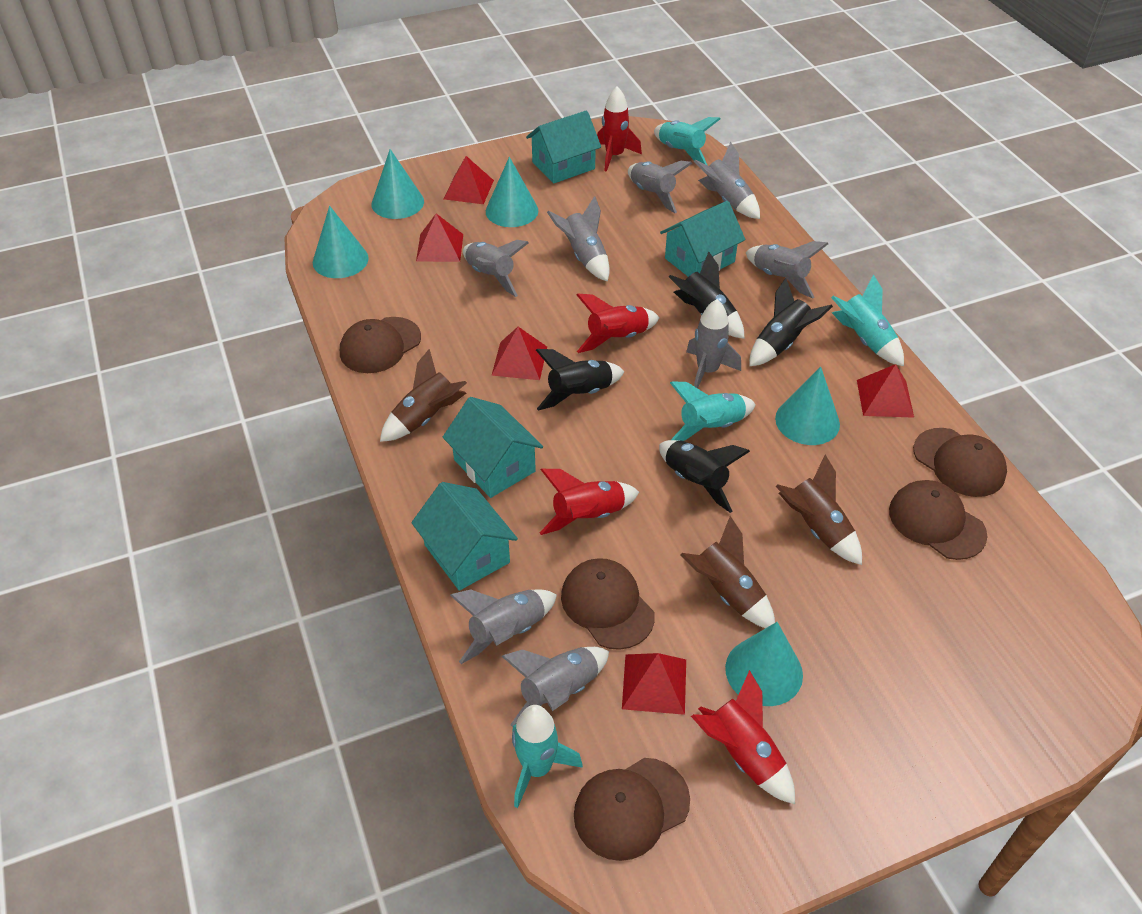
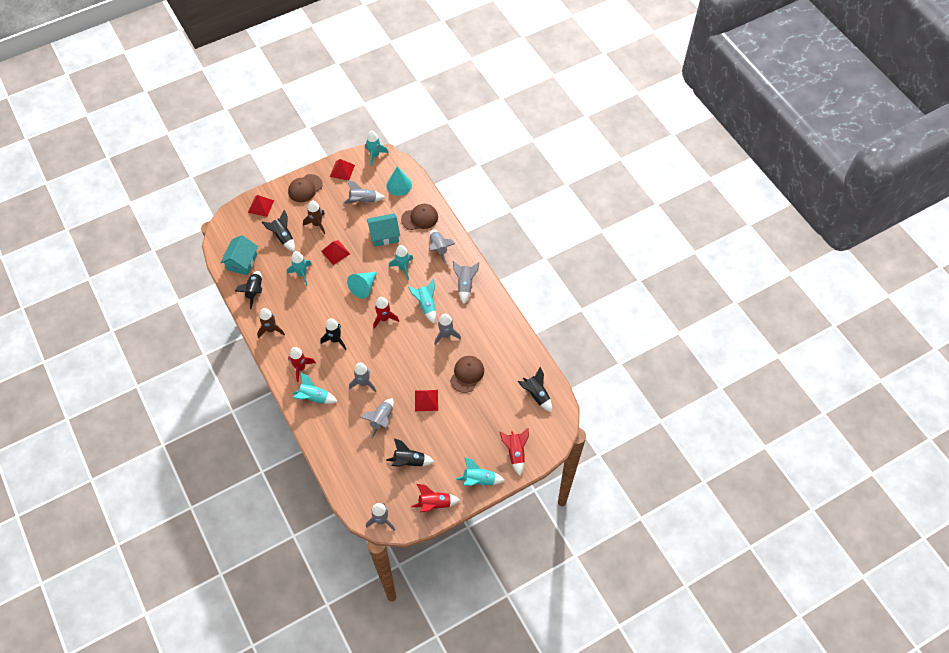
black rocket: [536,349,625,411] [659,440,750,513] [669,252,745,339] [749,278,833,366] = 4 -> [235,271,262,309] [262,210,295,252] [320,318,346,350] [386,438,434,467] [518,367,552,412] = 5
brown cap: [340,317,421,373] [561,558,655,650] [574,758,690,861] [889,480,987,560] [913,428,1007,497] = 5 -> [288,174,323,202] [401,204,438,230] [450,356,484,393] = 3
brown rocket: [380,349,467,442] [680,516,775,628] [776,454,862,565] = 3 -> [257,308,285,339] [303,200,325,234] = 2
grey rocket: [450,589,557,664] [463,240,529,297] [501,647,609,727] [547,196,610,282] [628,161,692,213] [686,299,741,388] [694,142,760,219] [746,241,828,298] = 8 -> [343,180,385,204] [349,363,376,392] [360,398,394,439] [366,503,395,531] [429,230,455,264] [435,314,461,345] [453,261,479,304] = 7
red pyramid: [416,214,463,262] [444,156,494,204] [492,327,547,380] [622,653,686,715] [857,364,914,418] = 5 -> [248,195,274,217] [321,240,350,265] [330,159,355,180] [415,390,438,411] = 4
turquoise cone: [313,206,369,278] [372,149,424,219] [486,157,538,227] [725,622,803,706] [775,367,840,445] = 5 -> [347,272,377,299] [386,167,412,196] = 2
turquoise house: [411,482,518,591] [443,397,543,498] [526,110,601,183] [660,201,745,277] = 4 -> [220,235,258,275] [367,213,400,247] = 2
turquoise rocket: [512,705,583,808] [654,117,720,165] [670,381,756,441] [831,274,904,366] = 4 -> [287,251,312,286] [292,373,338,404] [365,130,388,167] [389,245,413,280] [408,279,436,323] [456,457,505,486] = 6

